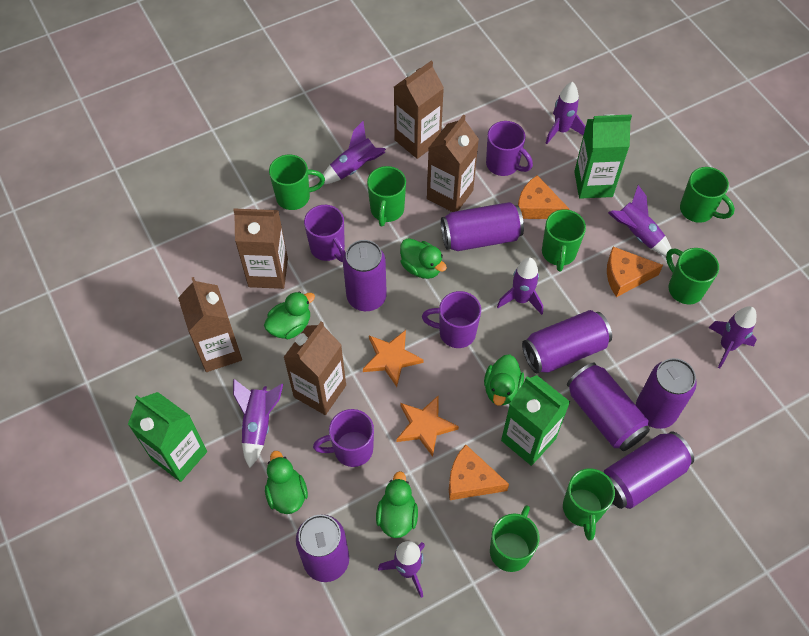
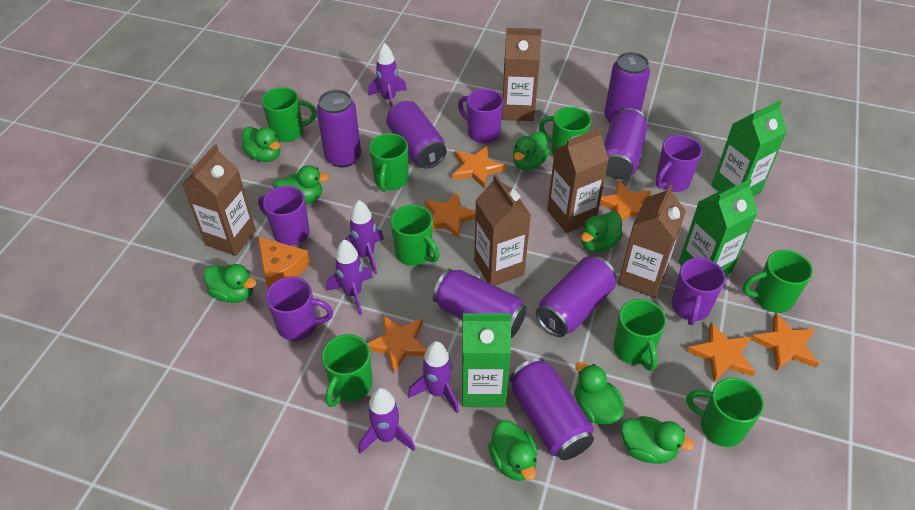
green duck: [264,291,315,339] [265,451,308,514] [376,471,418,538] [400,238,447,279] [484,354,524,406] = 5 -> [203,264,256,303] [242,127,280,162] [273,165,329,204] [488,420,537,481] [513,132,550,170] [575,362,624,425] [581,211,623,252] [621,416,694,464] = 8
green mug: [269,154,325,210] [367,166,406,226] [490,505,539,572] [542,209,586,272] [563,468,615,540] [666,248,719,304] [680,167,735,223] = 7 -> [261,87,316,142] [322,334,372,407] [369,133,408,192] [390,205,440,265] [539,107,591,156] [613,299,666,371] [686,378,764,447] [743,250,813,313] = 8
orange cheese: [449,445,509,500] [518,175,569,219] [607,247,663,297] = 3 -> [258,237,310,289] = 1
orange star: [363,330,424,387] [396,396,459,457] = 2 -> [367,315,427,374] [425,192,476,239] [452,145,506,189] [600,180,651,221] [687,323,755,383] [750,313,819,371] = 6
purple mug: [304,205,345,262] [313,409,374,467] [422,291,481,348] [486,121,533,176] = 4 -> [258,186,310,245] [266,277,333,341] [458,89,504,143] [656,135,702,192] [672,257,726,325] = 5
purple rocket: [233,379,283,468] [323,121,386,184] [378,541,425,598] [497,257,543,315] [546,82,585,144] [608,185,673,257] [708,306,757,368] = 7 -> [326,239,373,315] [345,200,384,274] [359,388,415,454] [368,43,407,108] [408,341,459,413] = 5

